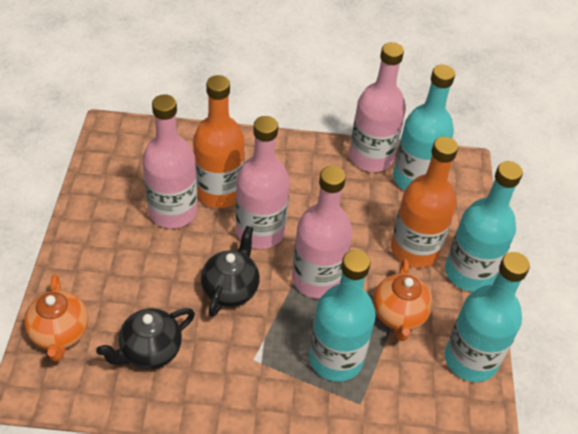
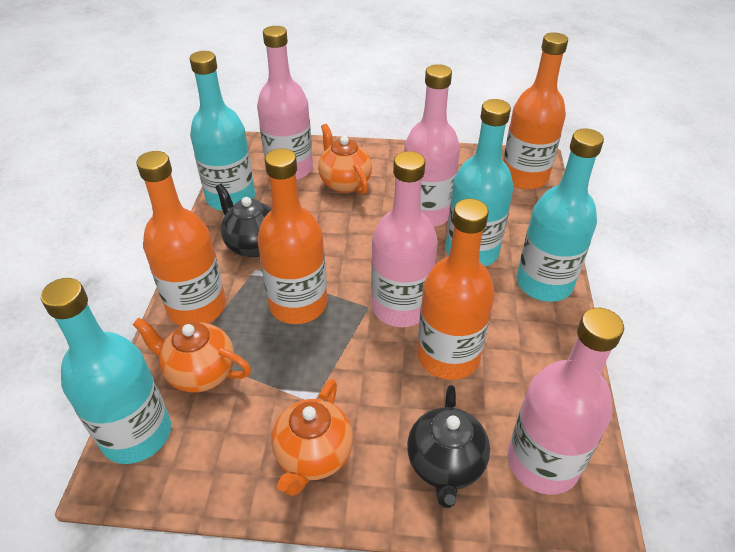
orange bottle: [193,75,245,208] [391,137,458,268] = 2 -> [136,151,226,326] [257,148,327,324] [417,199,495,380] [503,32,568,190] = 4
orange teapot: [24,274,88,362] [373,258,433,341] = 2 -> [133,318,251,392] [271,379,353,496] [318,124,372,195] = 3

